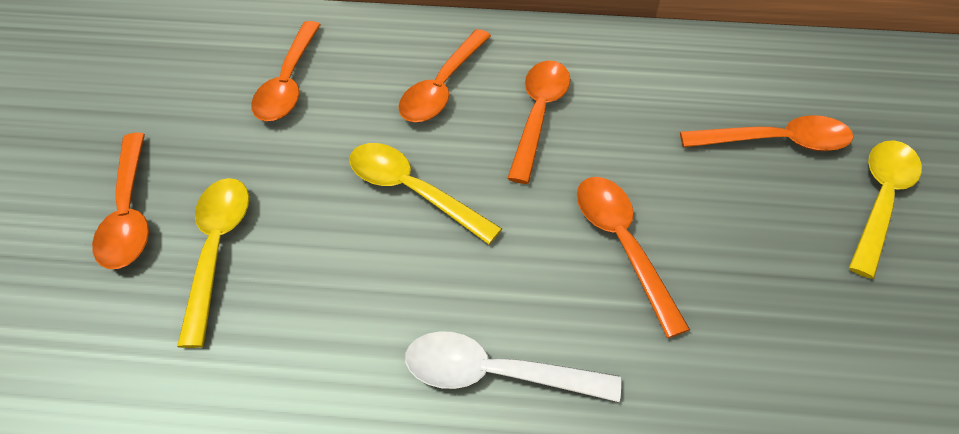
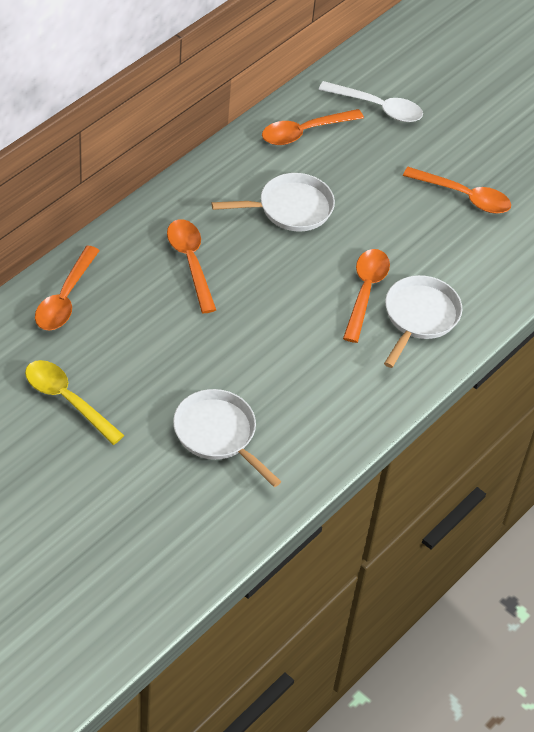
orange spoon: [92,133,149,269] [251,21,321,121] [398,29,491,122] [507,61,570,184] [577,177,690,338] [680,115,853,151] = 6 -> [35,245,100,330] [167,219,216,313] [262,109,364,145] [343,249,390,343] [403,167,511,214] = 5
white pan: none = 0 -> [173,389,281,487] [212,173,335,232] [384,275,462,368] = 3
yellow spoon: [177,178,249,348] [349,143,502,244] [849,140,922,279] = 3 -> [25,360,125,445] = 1

